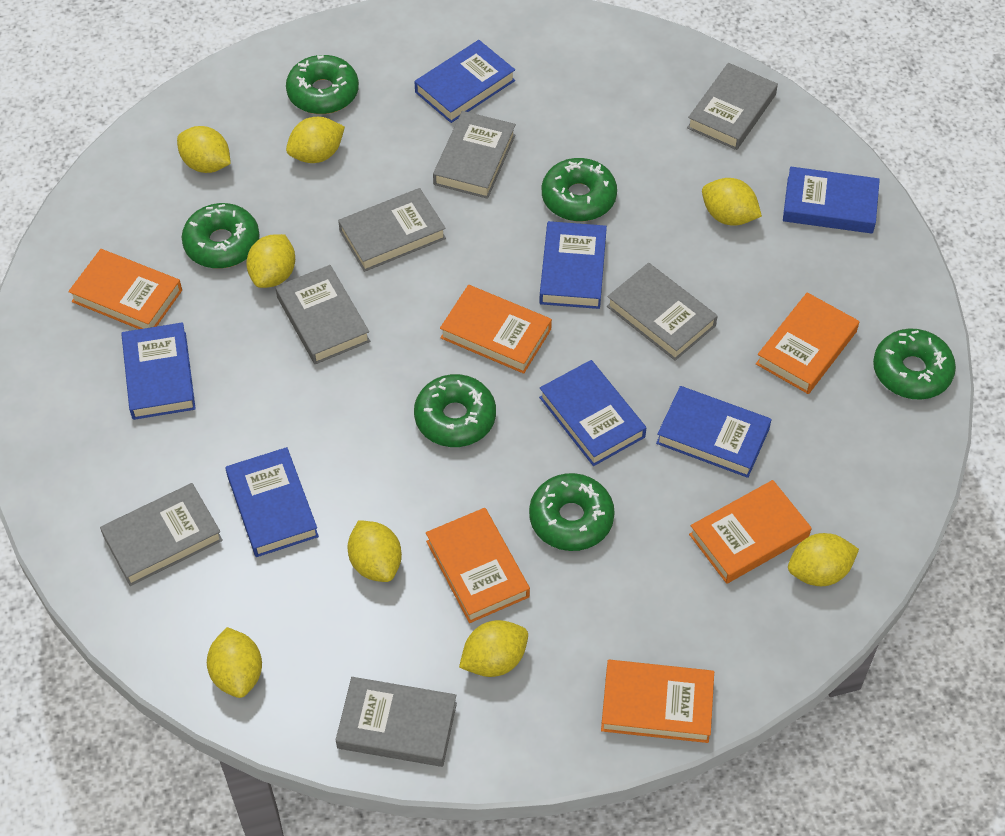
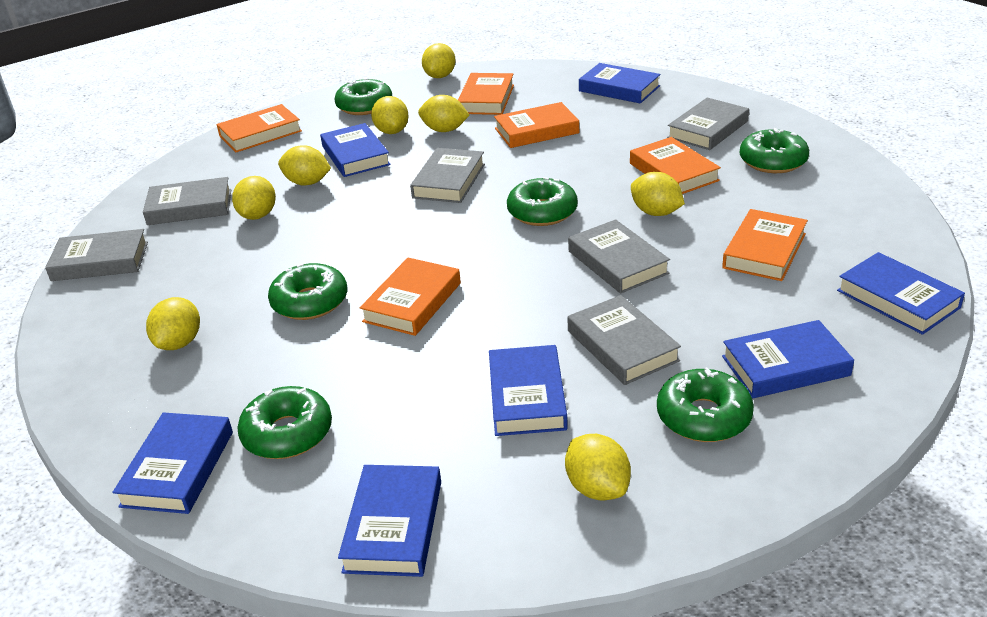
grey book: [100,483,223,586] [275,265,370,364] [336,677,457,767] [338,188,446,272] [433,111,516,199] [607,263,718,361] [687,63,778,150] = 7 -> [45,229,148,281] [143,177,231,225] [410,148,485,203] [567,295,681,385] [568,219,670,294] [667,98,749,150] = 6

